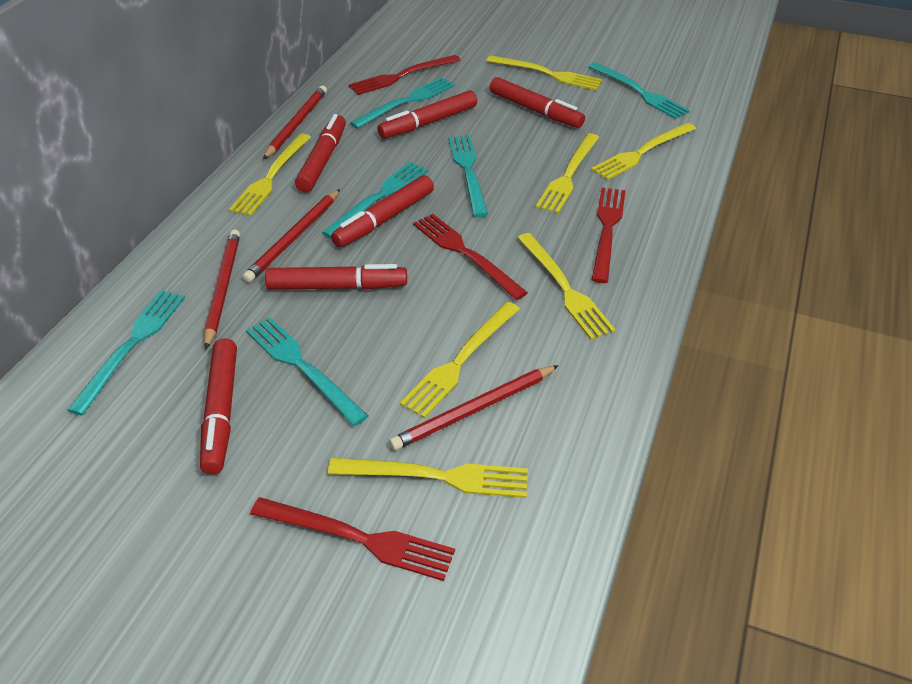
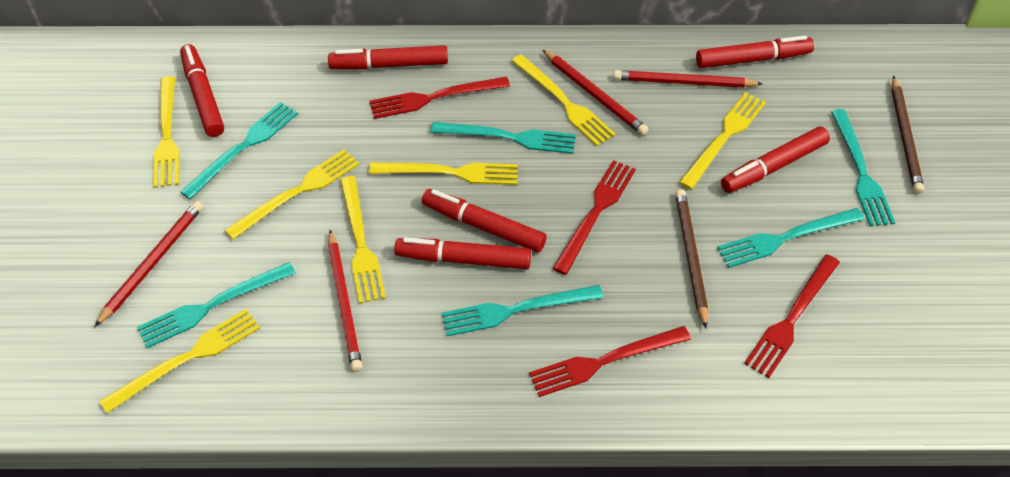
brown pencil: none = 0 -> [675,189,708,328] [891,76,924,194] = 2

